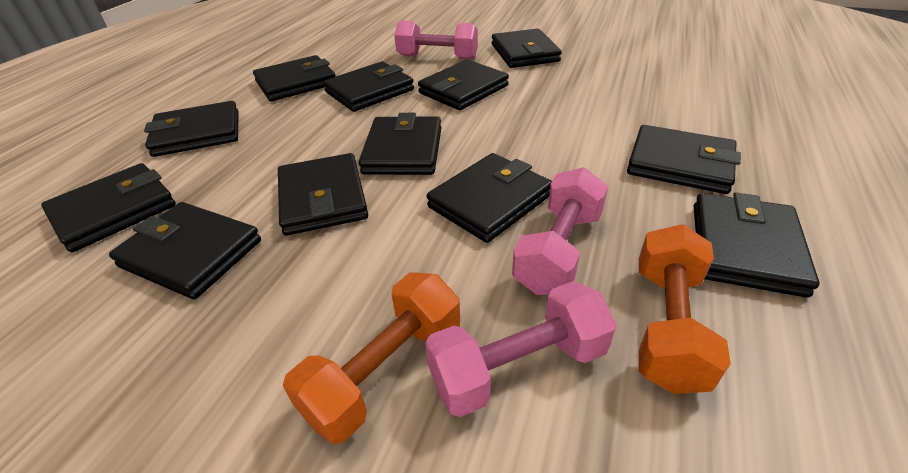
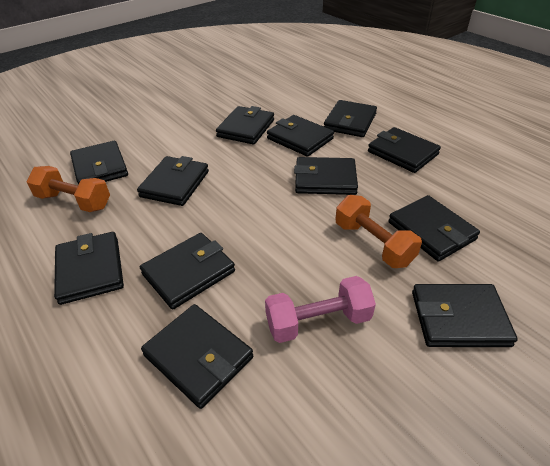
pink dumbbell: [394,20,478,60] [425,281,617,417] [512,167,608,295] = 3 -> [265,276,376,343] = 1

